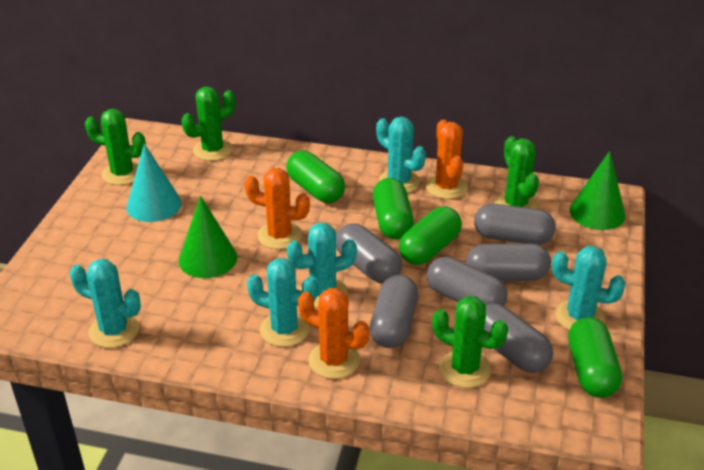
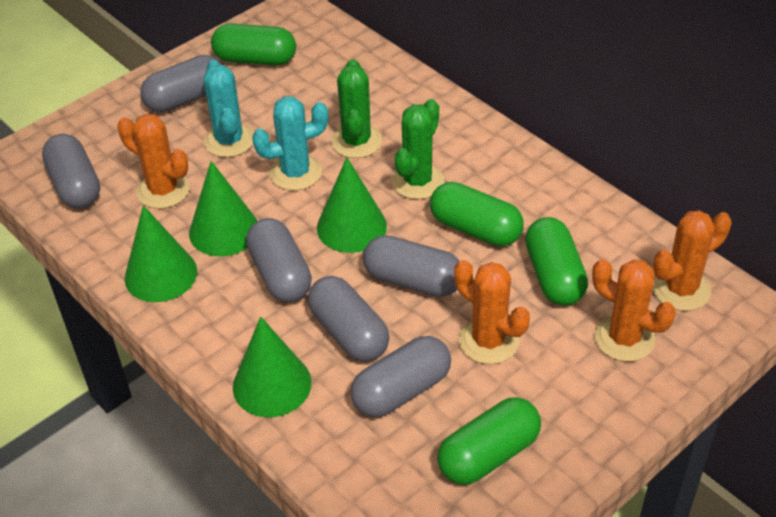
green cactus: [85,109,146,185] [181,86,235,161] [432,296,508,388] [495,136,539,209] = 4 -> [331,59,382,158] [391,99,444,199] = 2
green cone: [179,195,237,278] [570,151,626,230] = 2 -> [125,205,197,302] [189,161,257,256] [233,317,312,417] [317,157,387,253] = 4
orange cactus: [244,168,310,249] [298,288,370,379] [426,120,468,199] = 3 -> [117,114,190,209] [454,260,530,364] [592,259,676,362] [653,210,732,311] = 4
turquoise cactus: [70,259,141,348] [247,258,318,347] [287,223,357,308] [376,117,426,193] [552,246,626,330] = 5 -> [204,60,254,157] [252,96,328,191] = 2
turquoise cone: [127,144,182,222] = 1 -> none = 0

